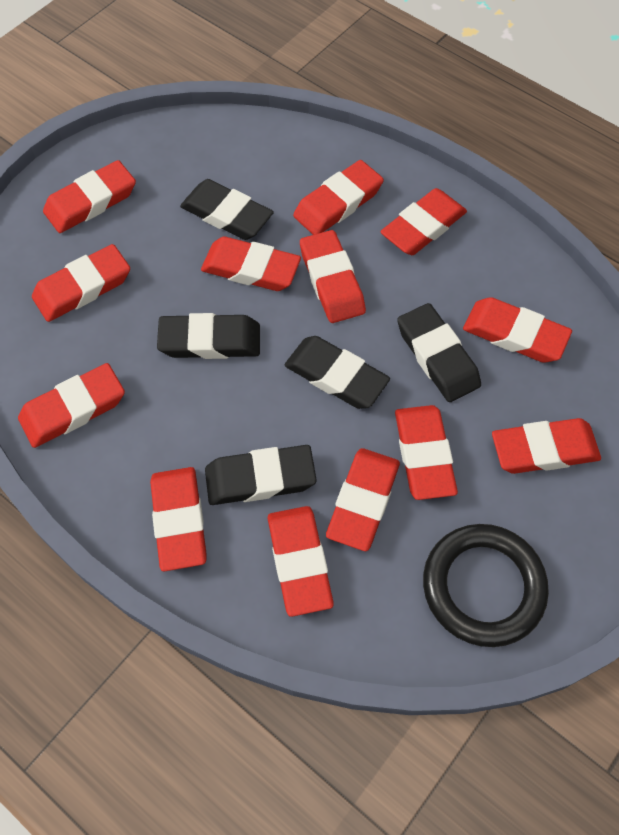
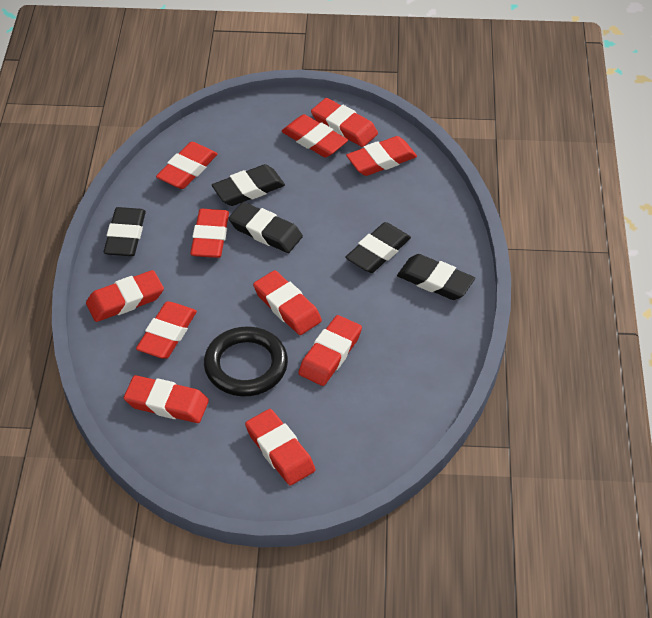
red eraser: [18,363,125,448] [32,244,130,322] [43,160,136,233] [150,467,207,572] [201,236,301,291] [268,506,334,617] [293,160,384,235] [300,230,366,323] [326,448,400,551] [380,188,467,255] [395,405,458,500] [463,297,572,363] [492,418,601,474] = 13 -> [86,270,164,322] [124,375,209,423] [136,301,197,359] [156,142,218,189] [190,209,229,258] [245,409,315,485] [253,270,322,335] [281,114,348,157] [298,315,362,386] [311,98,378,147] [346,136,417,176] = 11

